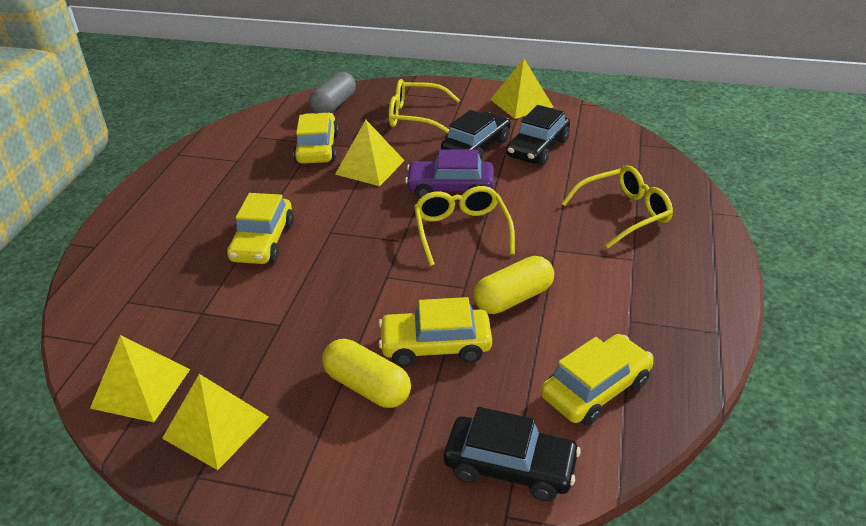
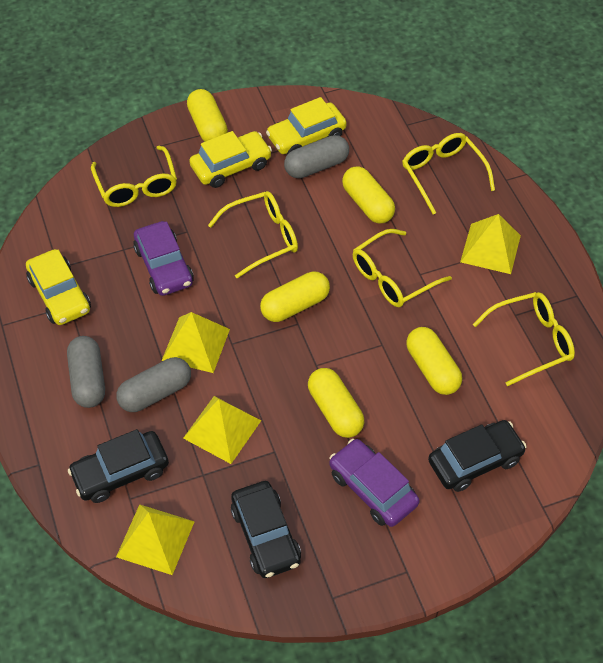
grey capsule: [309,72,356,113] = 1 -> [67,336,105,408] [116,357,191,412] [284,135,349,178] = 3
purple car: [405,149,494,198] = 1 -> [133,221,194,296] [329,439,420,527] = 2
yellow capsule: [322,339,411,408] [473,256,554,314] = 2 -> [187,89,228,142] [260,272,330,322] [308,368,364,438] [342,166,395,224] [406,327,462,395] = 5
yellow car: [227,193,294,264] [293,113,339,164] [378,297,492,367] [541,334,654,426] = 4 -> [26,249,91,325] [189,131,272,188] [266,97,347,155] = 3
yellow glasses: [389,79,460,134] [414,186,515,266] [561,165,673,248] = 3 -> [91,146,177,207] [208,191,298,278] [353,229,452,307] [402,133,495,214] [473,292,575,386] = 5

